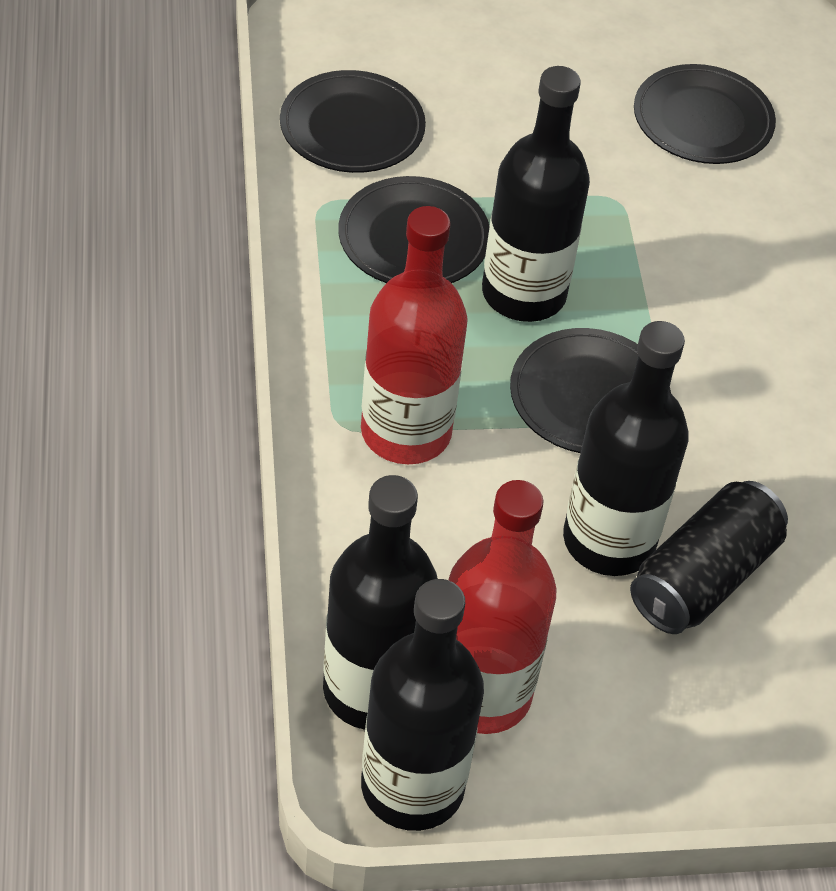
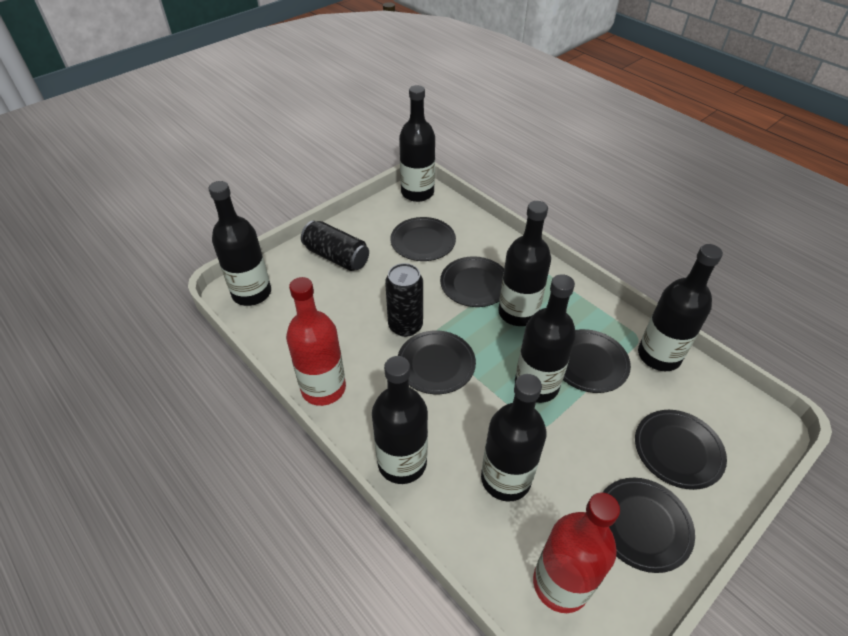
black bottle: [323,475,438,730] [361,579,484,831] [482,66,590,322] [563,321,689,576] = 4 -> [209,181,271,306] [372,356,428,484] [399,85,435,202] [481,374,546,502] [498,201,551,326] [515,274,576,403] [638,244,723,371] = 7
black can: [630,481,788,634] = 1 -> [301,221,369,271] [385,263,423,337] = 2
black plate: [280,70,426,173] [338,176,490,283] [510,328,671,453] [634,64,776,164] = 4 -> [390,217,456,261] [398,330,476,394] [440,256,504,307] [563,329,631,393] [602,478,695,573] [635,410,727,490] = 6

